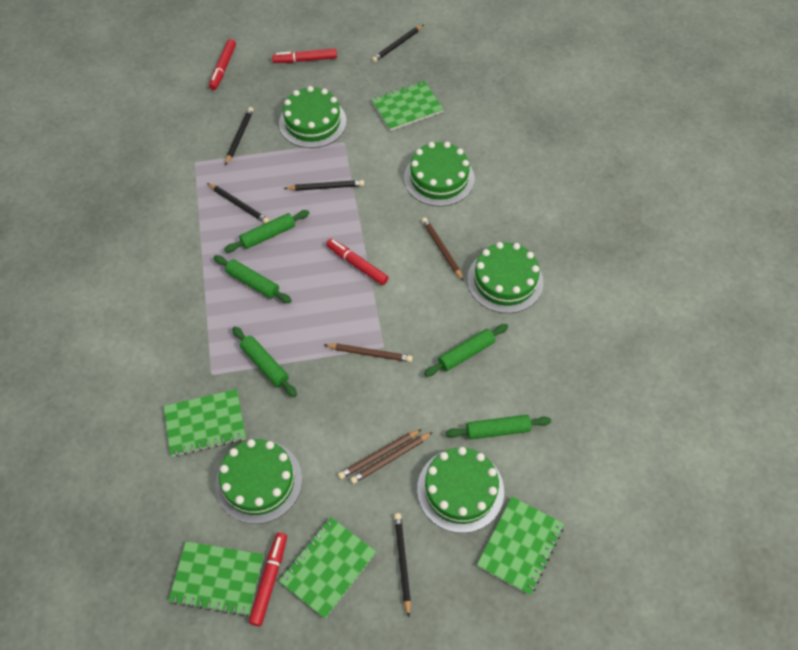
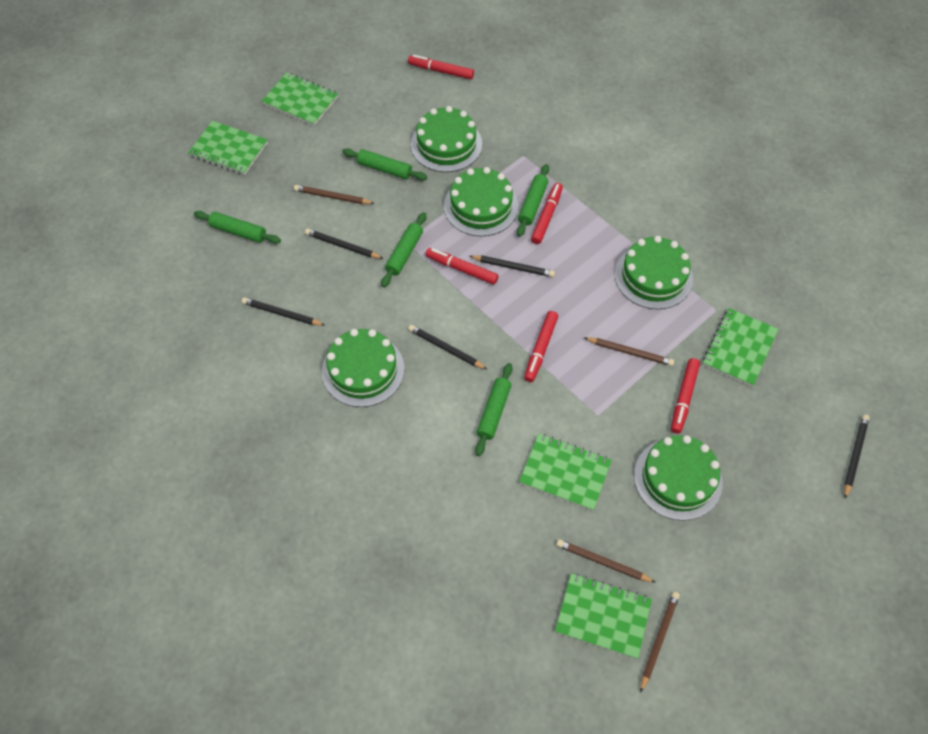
red marker: [209,39,236,90] [249,533,287,626] [272,48,337,63] [326,239,389,285] = 4 -> [408,55,474,79] [426,248,499,285] [524,311,558,382] [531,183,563,244] [671,358,700,434] = 5

